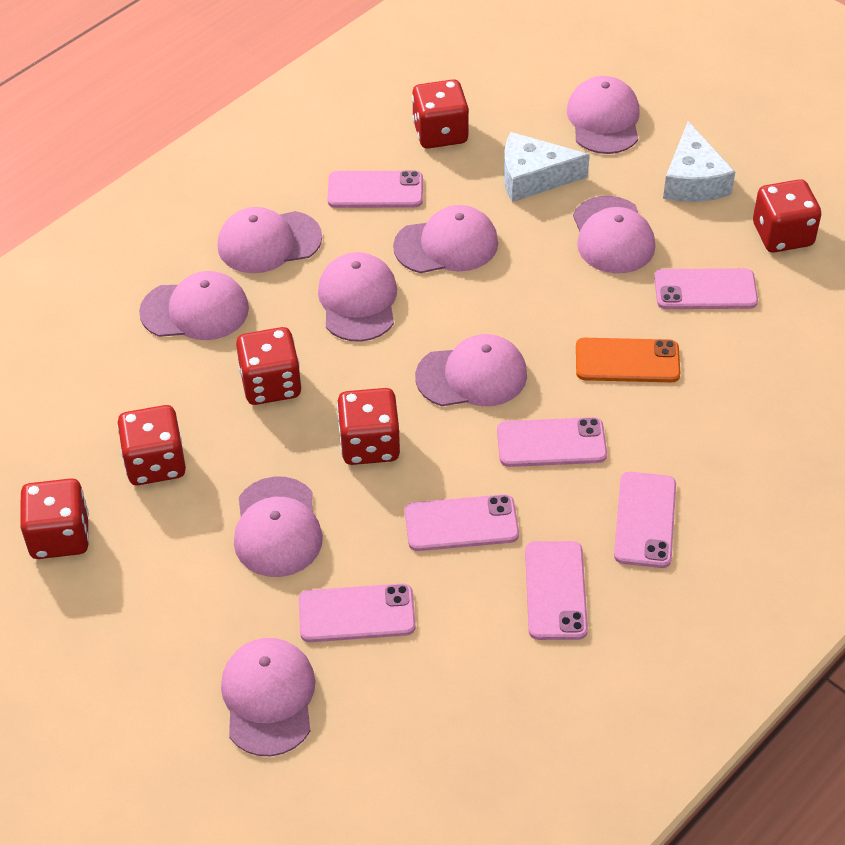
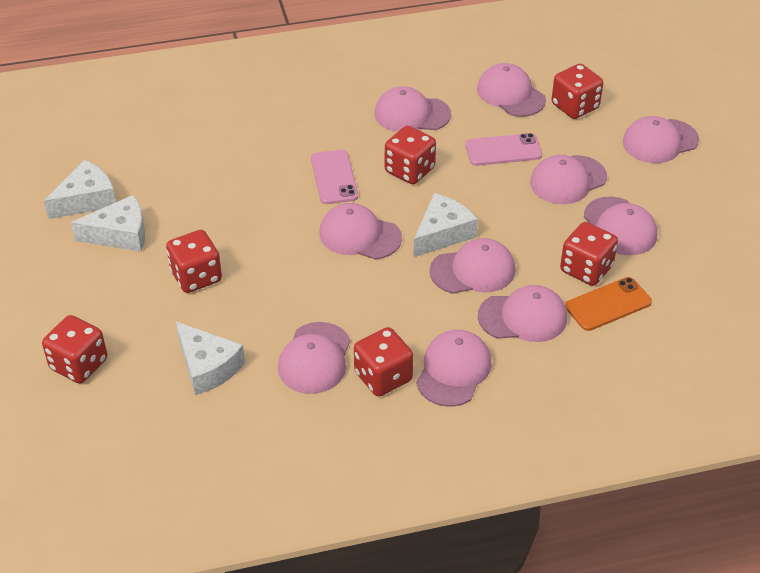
pink cap: [139,271,249,340] [218,207,322,273] [221,638,315,756] [234,476,323,577] [318,252,397,342] [393,205,498,273] [415,334,527,406] [567,76,640,154] [573,196,655,274] = 9 -> [278,322,350,394] [319,203,402,260] [374,86,451,132] [416,330,492,407] [430,238,516,294] [477,63,546,117] [478,285,567,342] [530,155,607,204] [584,197,657,255] [623,116,699,163] = 10
pink phone: [299,583,416,642] [328,171,423,208] [405,494,519,551] [497,417,607,467] [525,541,588,640] [614,472,676,568] [654,268,758,309] = 7 -> [311,150,358,204] [465,133,542,166] = 2
white cheese: [504,132,590,202] [663,121,735,202] = 2 -> [44,160,116,219] [71,195,145,252] [176,322,245,395] [413,193,478,258] = 4

